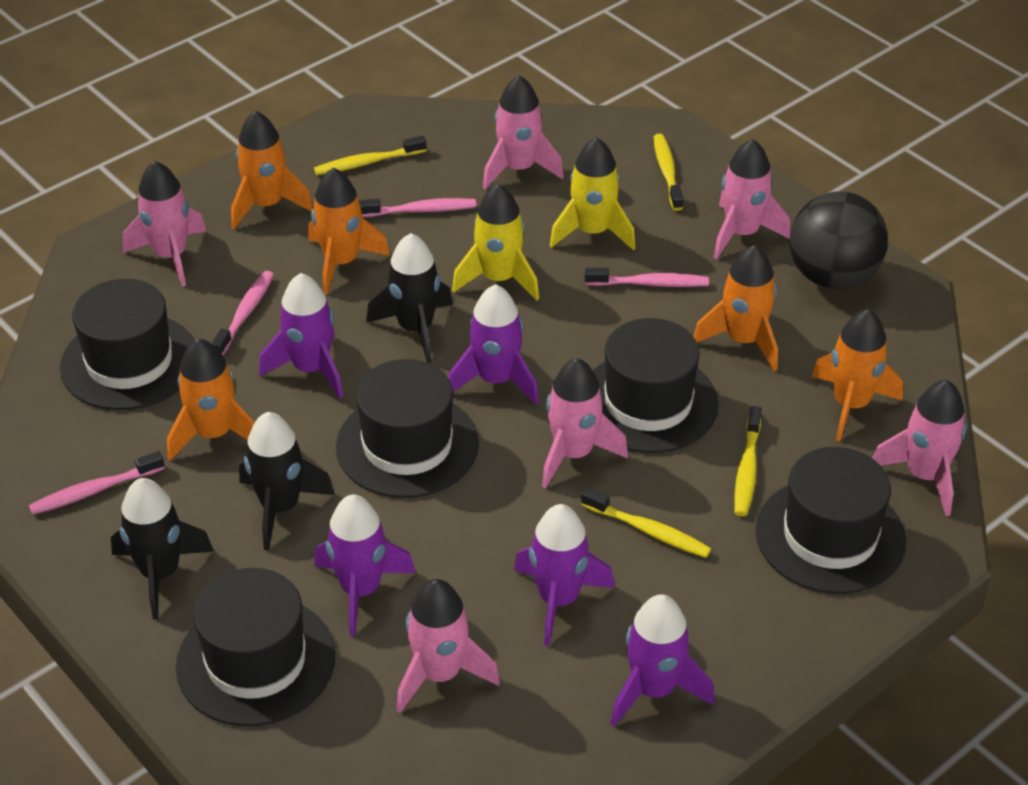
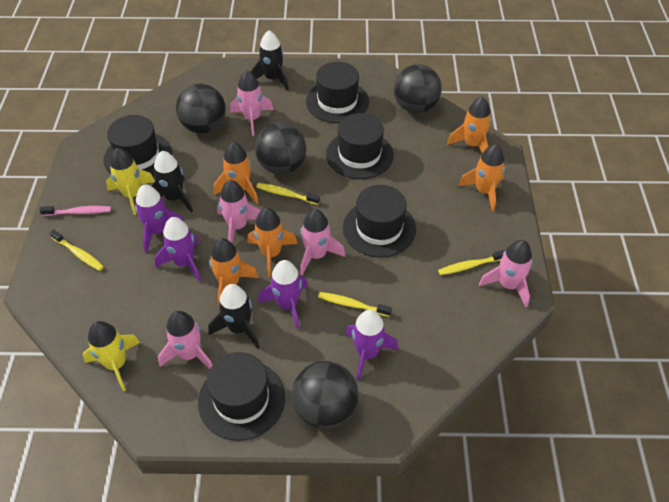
black ball: [790,191,888,289] = 1 -> [176,84,226,134] [255,122,306,174] [292,361,359,429] [394,64,442,113] = 4
pink rocket: [123,161,207,287] [396,579,500,713] [483,75,564,189] [542,358,628,489] [713,139,790,260] [872,380,967,516] = 6 -> [158,311,213,369] [217,180,261,244] [230,70,273,136] [300,209,345,275] [479,240,533,307] = 5
pink toothbrush: [29,451,165,515] [211,271,274,356] [359,198,476,217] [585,268,709,287] = 4 -> [39,206,111,216] = 1
purple rocket: [259,273,343,398] [314,495,416,637] [448,284,539,405] [514,504,614,646] [610,594,715,727] = 5 -> [135,184,185,253] [155,217,201,282] [258,260,308,329] [346,310,398,381] = 4

